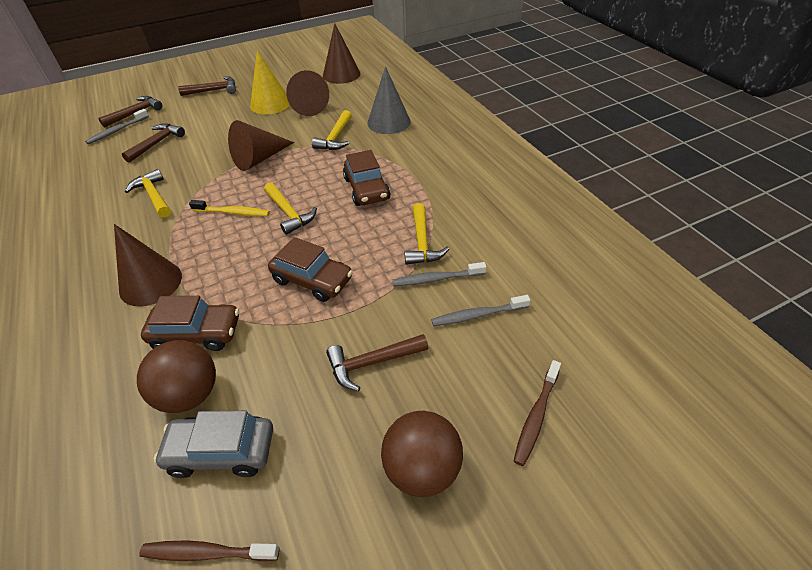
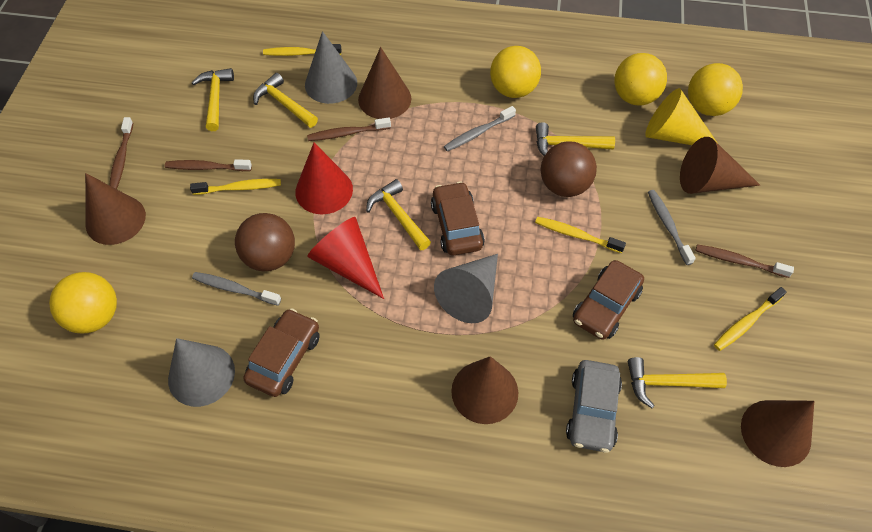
brown cone: [114,224,182,307] [228,120,294,171] [286,70,329,116] [323,23,360,84] = 4 -> [85,173,146,245] [358,47,411,119] [451,356,518,424] [680,137,760,194] [741,400,814,467] = 5
brown hammer: [98,96,162,128] [122,123,185,163] [178,76,236,96] [326,334,428,391] = 4 -> none = 0
brown toothbrush: [139,540,279,562] [514,360,561,466] = 2 -> [110,117,133,189] [165,159,252,171] [307,117,391,141] [696,244,794,278] = 4
grey cone: [367,66,411,134] = 1 -> [168,338,235,407] [305,31,357,104] [434,254,498,323] = 3
red cone: none = 0 -> [295,143,353,214] [307,217,384,299] = 2
yellow ball: none = 0 -> [49,272,117,333] [490,46,541,98] [614,53,667,106] [688,63,743,116] = 4
yellow hammer: [125,169,171,218] [264,183,317,235] [312,110,352,150] [405,203,449,265] = 4 -> [192,68,234,131] [253,73,318,128] [366,179,431,251] [536,122,615,156] [628,357,727,408] = 5
yellow toothbrush: [189,200,270,216] = 1 -> [190,179,281,195] [263,44,342,56] [535,217,626,253] [714,287,787,351] = 4

